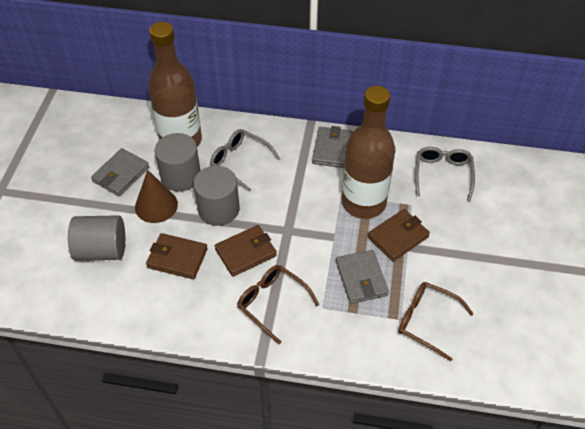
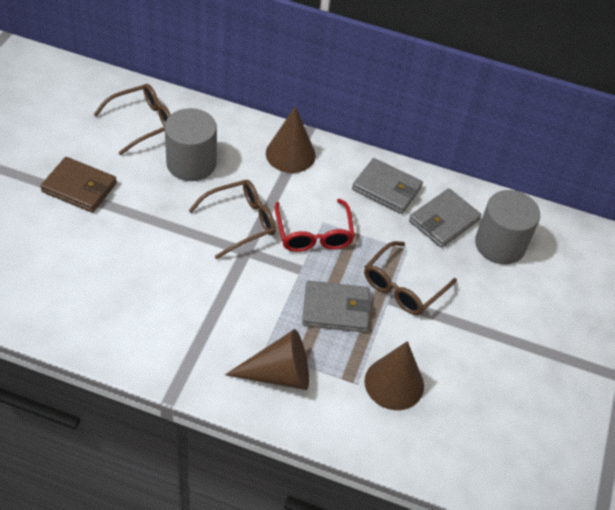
brown bottle: [148,22,202,147] [342,86,395,219] = 2 -> none = 0
brown cone: [135,170,178,223] = 1 -> [225,329,309,390] [266,106,316,173] [364,341,424,410] = 3
brown glasses: [237,265,319,344] [398,282,474,361] = 2 -> [93,84,171,155] [189,180,276,259] [364,241,457,315] = 3
brown wallet: [146,233,208,279] [215,225,277,277] [368,209,430,261] = 3 -> [40,157,117,213] = 1
grey cylinder: [68,215,125,261] [155,133,201,191] [193,166,240,226] = 3 -> [164,108,217,181] [475,190,540,264] = 2
grey glasses: [210,129,280,192] [415,147,475,201] = 2 -> none = 0
red glasses: none = 0 -> [275,199,355,252] = 1

